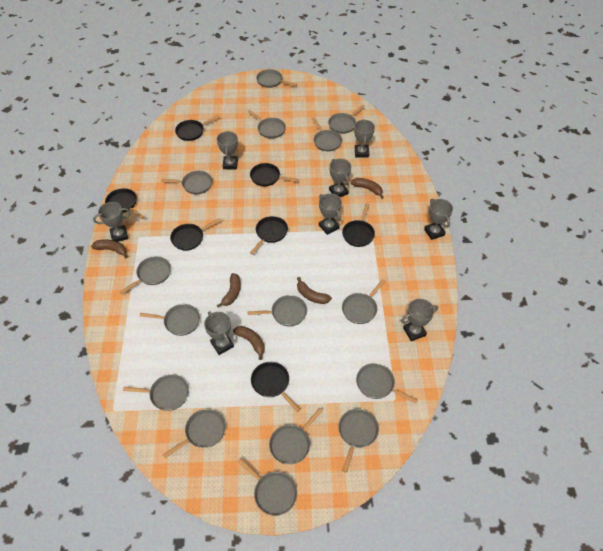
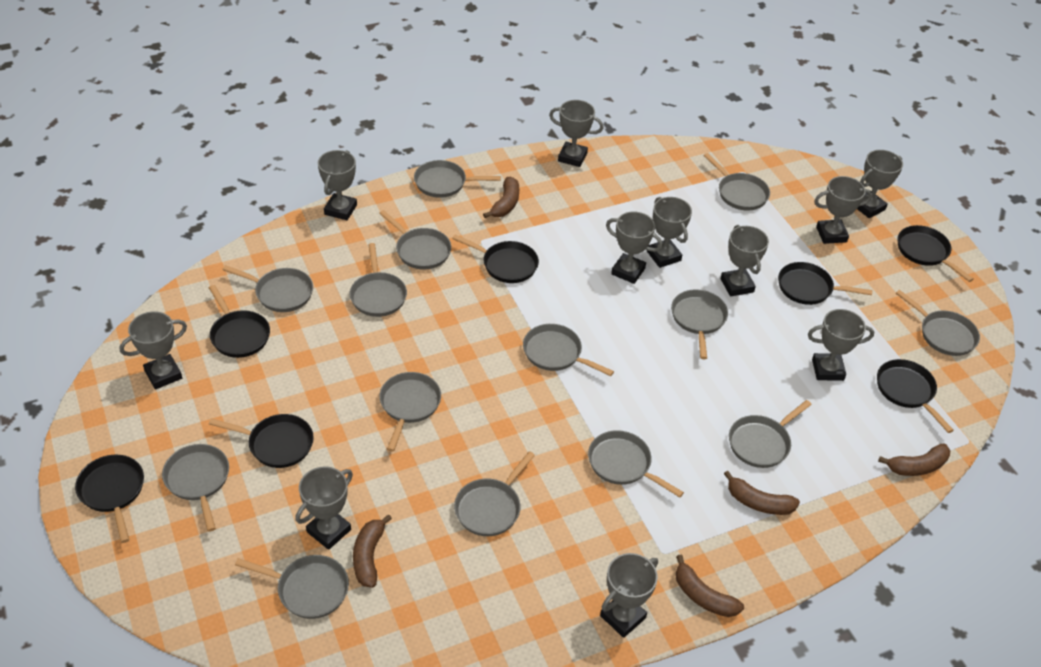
grey pan: [120,256,171,294] [123,374,189,411] [140,304,200,336] [161,171,212,194] [163,409,226,458] [237,458,297,516] [247,295,307,326] [248,110,286,139] [256,69,297,88] [269,408,323,465] [312,117,342,151] [328,105,365,134] [338,409,379,473] [342,279,386,324] [356,363,418,403] = 15 -> [162,444,229,532] [222,265,313,312] [235,555,349,619] [350,243,407,317] [379,210,451,270] [379,372,441,452] [414,160,501,198] [454,451,535,536] [523,324,614,376] [588,430,684,498] [671,289,728,359] [703,153,770,211] [729,400,812,468] [896,290,980,356] = 14
grey trophy: [93,202,131,242] [204,311,234,355] [217,131,238,169] [319,193,342,235] [329,159,351,197] [354,119,375,158] [401,299,438,341] [424,199,453,240] = 8 -> [120,311,187,389] [295,466,353,550] [318,150,357,220] [549,100,604,167] [600,553,658,638] [606,212,663,284] [647,197,692,268] [721,225,769,297] [808,309,874,381] [814,176,872,244] [857,150,903,218] = 11

